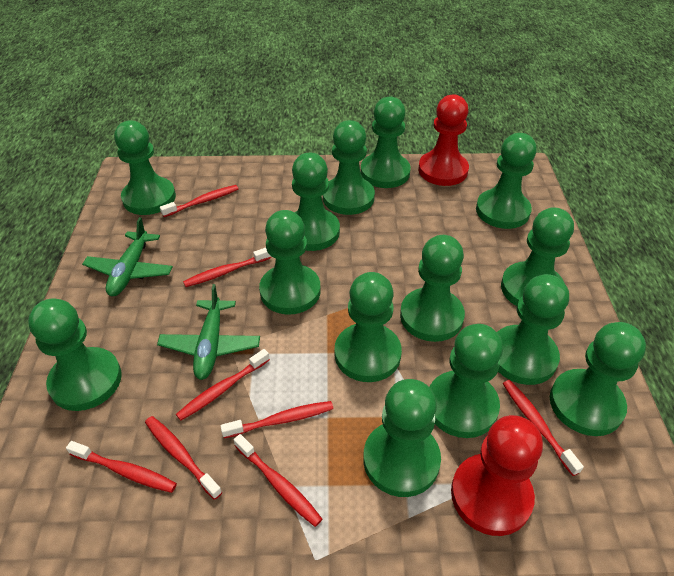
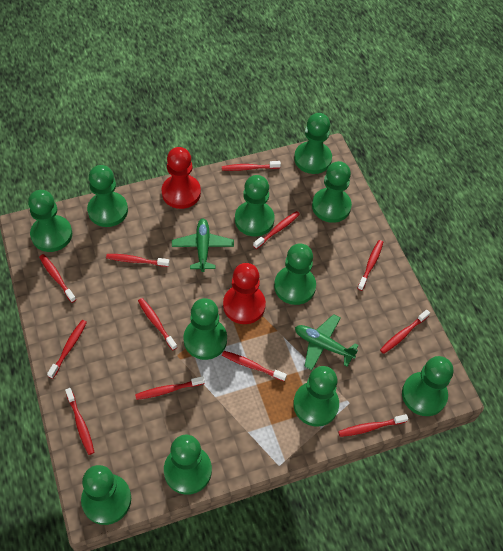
green pawn: [28,298,122,411] [114,121,176,215] [259,210,321,315] [292,153,340,251] [323,120,375,215] [335,272,402,382] [361,96,411,188] [363,379,441,497] [400,235,465,342] [429,324,503,438] [476,133,537,229] [497,274,569,385] [501,207,574,306] [550,322,646,436] = 14 -> [28,190,72,252] [81,465,131,525] [87,165,128,227] [164,435,212,495] [183,298,227,360] [235,175,275,236] [274,243,316,305] [293,366,339,427] [294,113,332,174] [312,161,352,223] [402,356,453,416] = 11
red toothbrush: [66,441,177,493] [145,416,222,500] [160,185,238,217] [176,349,270,421] [183,248,271,287] [220,401,334,438] [234,434,322,527] [503,380,584,476] = 8 -> [39,254,76,303] [47,320,87,379] [65,388,94,455] [106,254,170,267] [135,376,205,400] [138,298,177,350] [222,161,281,171] [222,351,287,381] [253,211,300,249] [338,414,408,437] [357,240,383,291] [380,310,430,354] = 12

